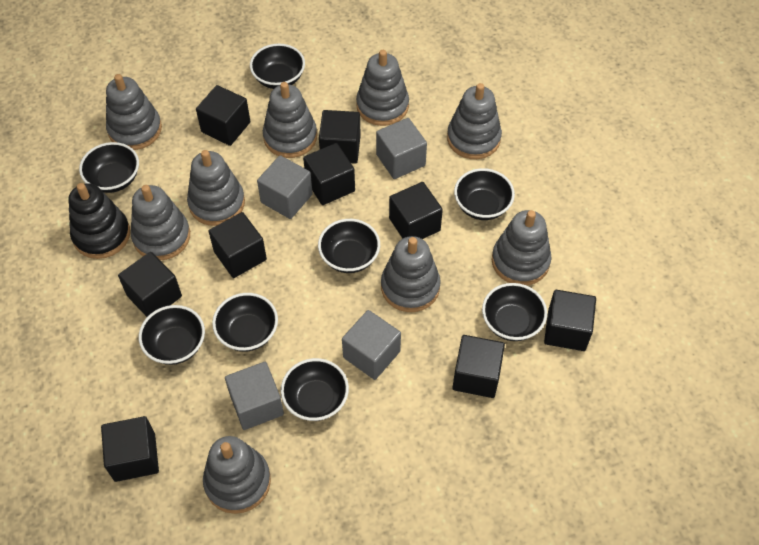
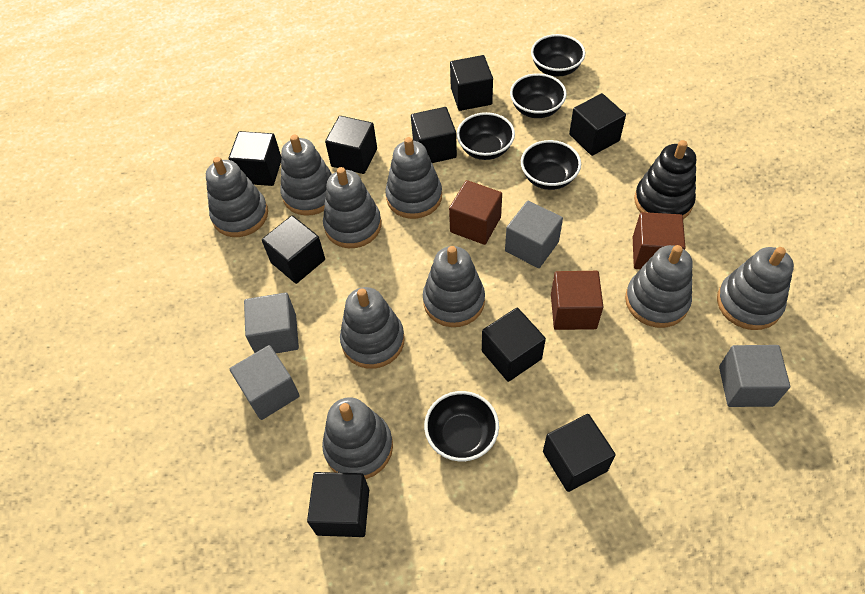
black bowl: [79,142,139,193] [139,305,205,365] [212,293,278,352] [250,44,305,89] [281,358,349,421] [318,219,380,273] [454,168,515,220] [482,283,547,341] = 8 -> [424,391,499,461] [457,112,515,160] [510,73,567,118] [521,140,581,190] [531,34,585,77] = 5
brown cube: none = 0 -> [449,180,502,245] [551,271,603,330] [633,212,686,269] = 3

